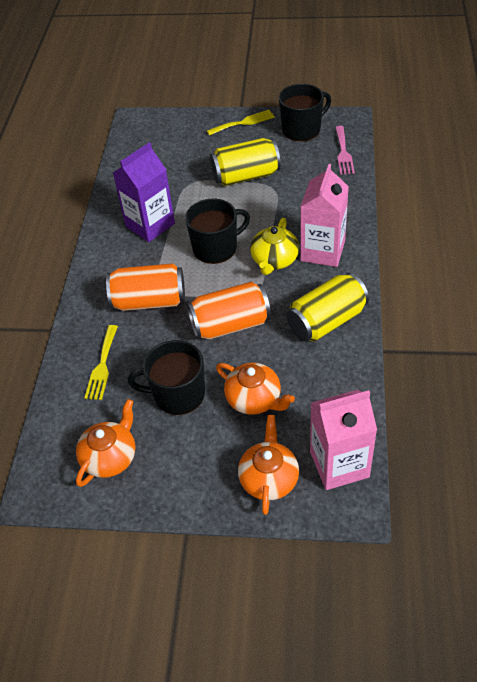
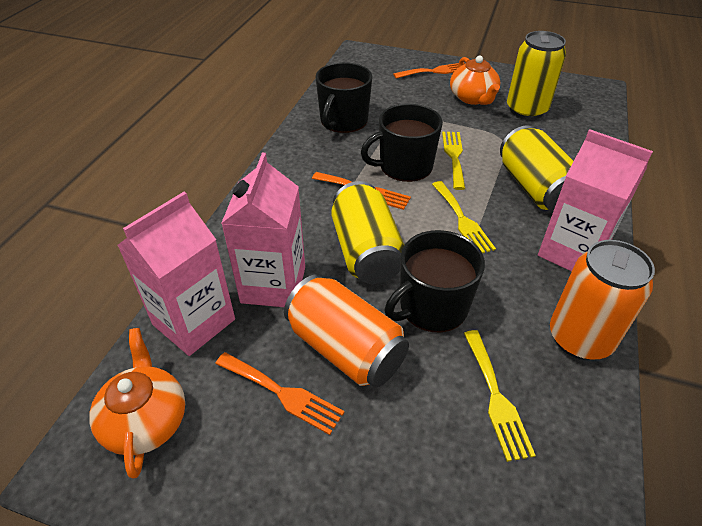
orange fork: none = 0 -> [215,352,344,435] [312,172,411,210] [393,62,465,79] = 3
orange teapot: [76,399,135,487] [216,363,295,415] [238,415,299,515] = 3 -> [90,328,185,479] [450,56,500,105] = 2
pink carton: [300,164,349,267] [310,390,377,490] = 2 -> [117,192,235,356] [221,153,305,307] [538,129,653,272] = 3
pink fork: [335,126,355,175] = 1 -> none = 0
purple carton: [113,142,175,242] = 1 -> none = 0
yellow can: [210,138,281,186] [286,273,369,341] = 2 -> [331,181,404,284] [500,125,574,211] [507,31,566,119] = 3
yellow fork: [84,325,118,400] [207,110,275,136] = 2 -> [432,181,496,253] [442,132,465,190] [464,330,536,462] = 3
yellow teapot: [250,218,299,275] = 1 -> none = 0

